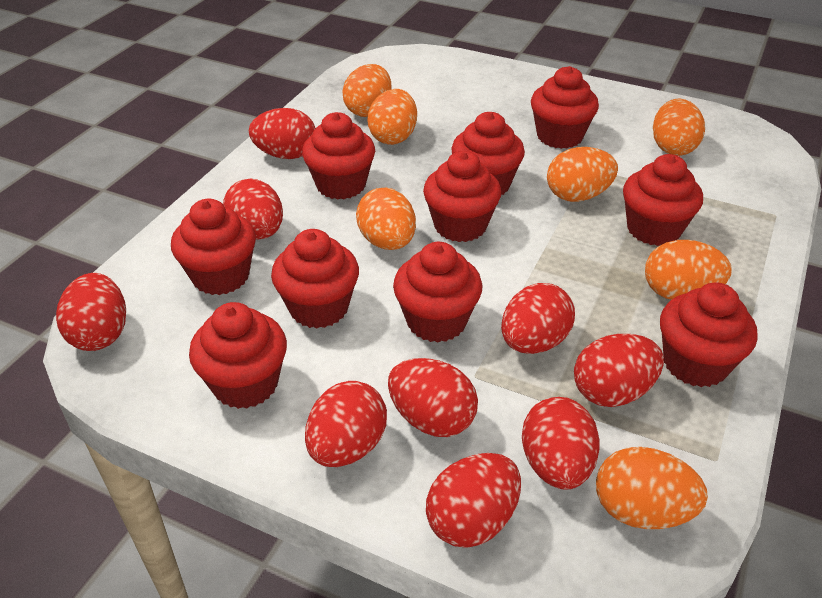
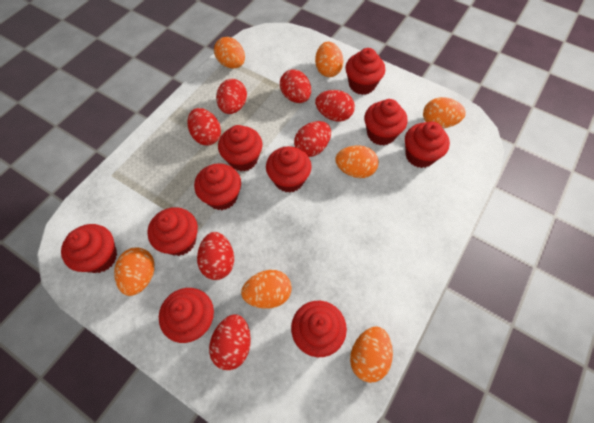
red egg: [56,273,126,351] [223,179,283,240] [249,108,316,159] [305,381,387,467] [388,358,478,437] [426,453,521,548] [501,283,575,354] [522,397,600,490] [574,334,664,407] = 9 -> [187,108,221,146] [197,232,234,280] [209,314,251,370] [216,79,247,114] [280,69,311,103] [294,121,331,157] [315,90,355,122] = 7

